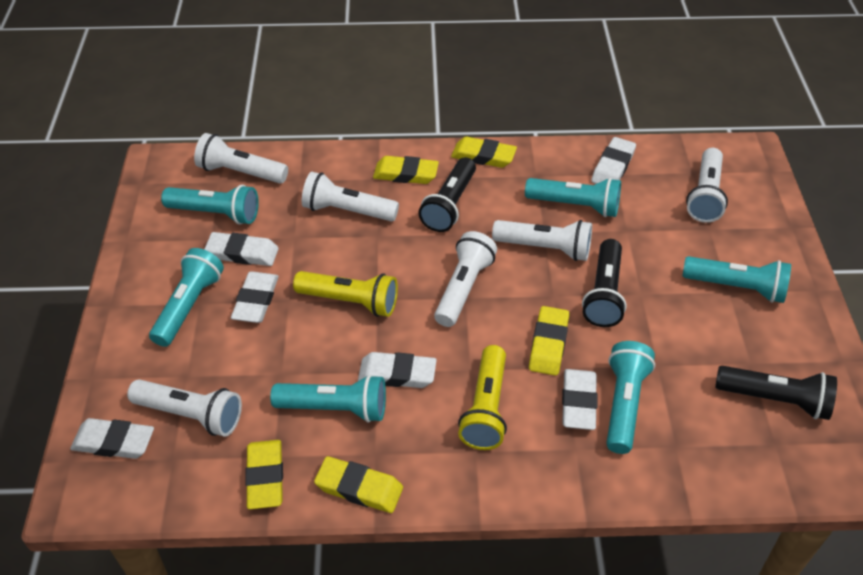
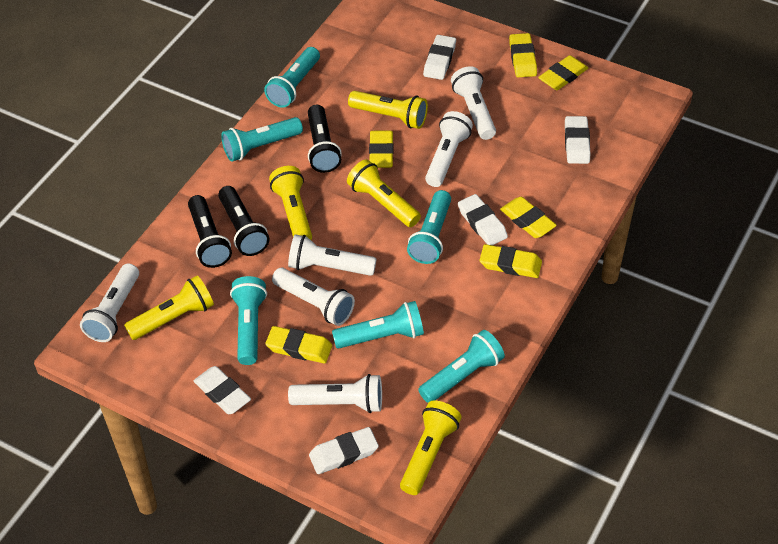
white eraser: [70,418,154,459] [204,232,279,266] [231,271,279,323] [358,352,437,388] [562,369,597,430] [591,137,636,184] = 6 -> [193,366,251,414] [309,427,379,474] [423,35,456,80] [458,194,508,245] [565,116,590,164] = 5
yellow eraser: [245,440,283,509] [314,456,403,513] [373,156,439,184] [451,137,517,168] [529,306,569,376] = 5 -> [265,326,332,363] [369,131,394,168] [480,244,542,278] [500,197,557,238] [509,33,537,77] [538,55,588,90] = 6
yellow flashlight: [293,271,398,317] [458,345,507,450] = 2 -> [124,275,214,340] [269,166,312,240] [347,159,421,227] [348,91,428,129] [400,401,462,495] = 5

